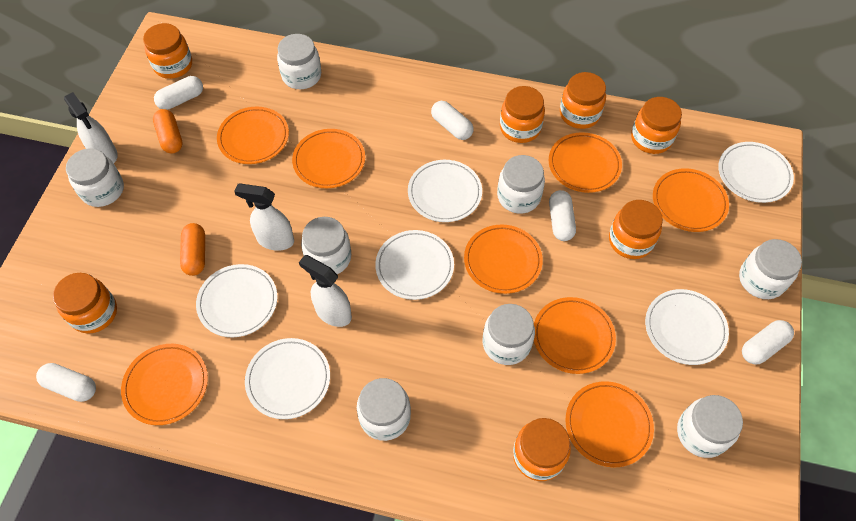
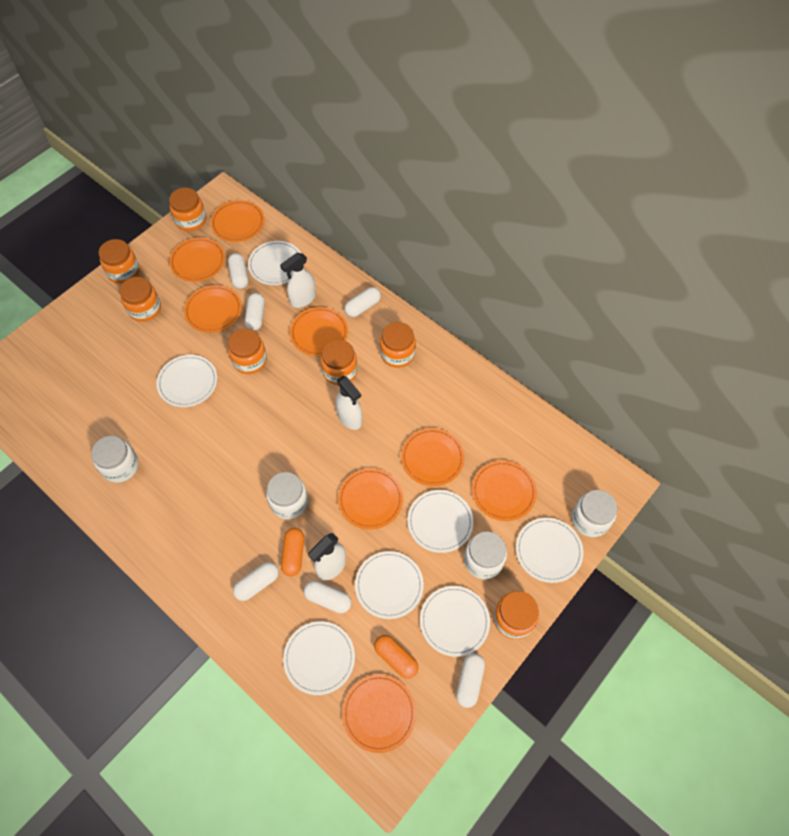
white capsule: [36,363,96,402] [154,76,203,110] [431,101,474,140] [549,190,576,241] [742,320,794,364] = 5 -> [228,253,248,289] [233,562,279,601] [245,293,265,331] [304,581,351,613] [345,287,381,317] [456,653,485,708] = 6
white jar: [66,148,124,207] [277,34,321,89] [301,217,351,274] [357,378,411,441] [483,304,535,365] [497,155,545,214] [677,395,743,458] [739,239,802,299] = 8 -> [91,436,139,483] [266,472,308,519] [464,531,507,579] [572,490,617,537] = 4
white plate: [196,264,277,337] [245,338,330,419] [375,230,454,300] [408,160,482,222] [645,289,729,365] [718,142,794,203] = 6 -> [157,355,217,407] [248,241,301,285] [283,621,355,695] [355,551,424,619] [407,490,474,553] [420,586,490,657] [516,518,583,583] = 7

